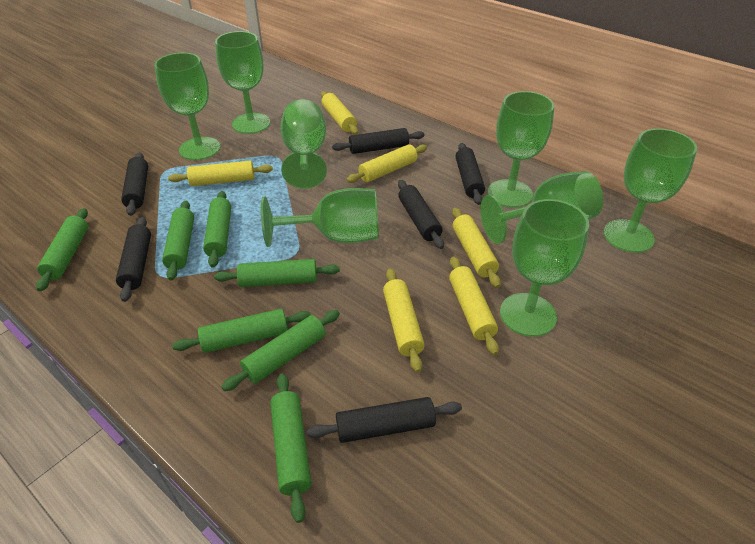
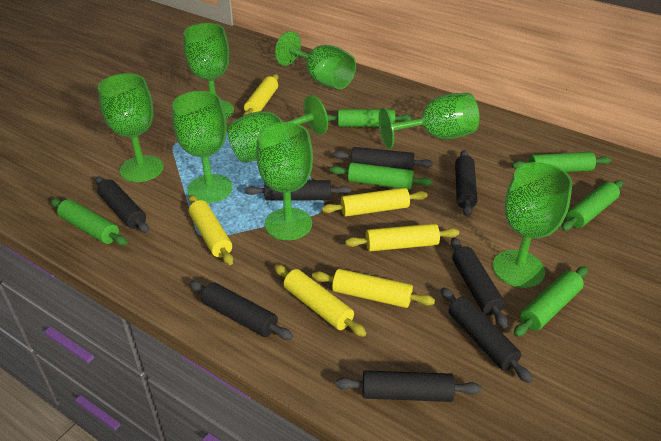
black rolling pin: [116,217,151,302] [121,152,148,216] [307,397,462,443] [332,128,425,154] [398,180,444,249] [456,143,485,205] = 6 -> [96,177,149,233] [189,281,293,340] [245,180,351,201] [333,147,433,170] [335,370,481,402] [440,287,533,383] [451,238,508,328] [455,150,477,217] = 8
green rolling pin: [36,208,88,291] [162,201,194,281] [172,309,311,353] [203,191,231,268] [214,259,340,287] [221,310,340,391] [270,373,311,523] = 7 -> [51,198,128,245] [327,109,412,127] [330,163,433,190] [512,152,611,172] [514,266,588,337] [561,180,623,231] = 6

